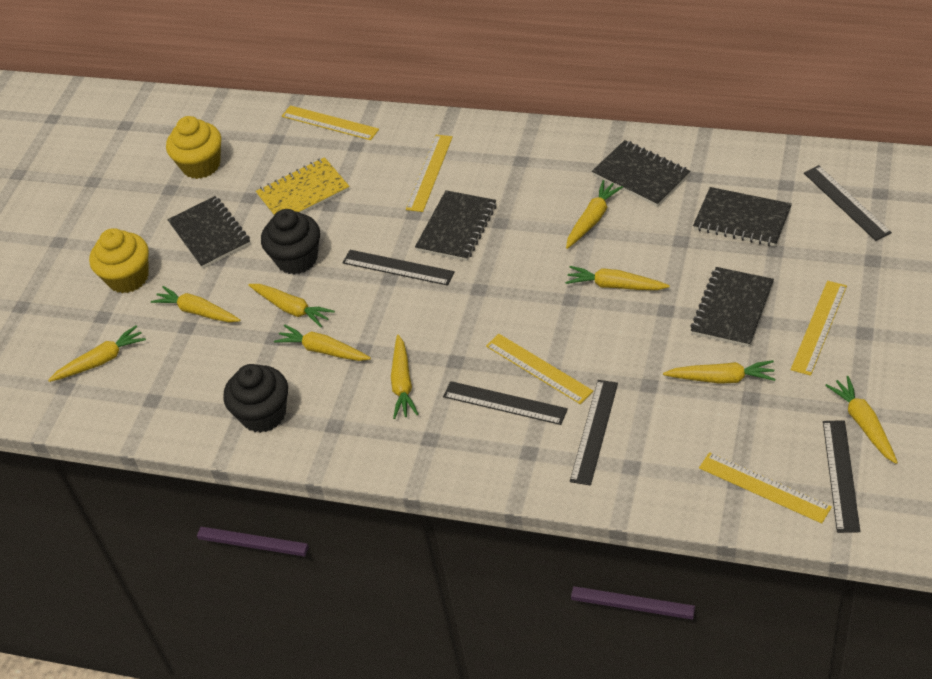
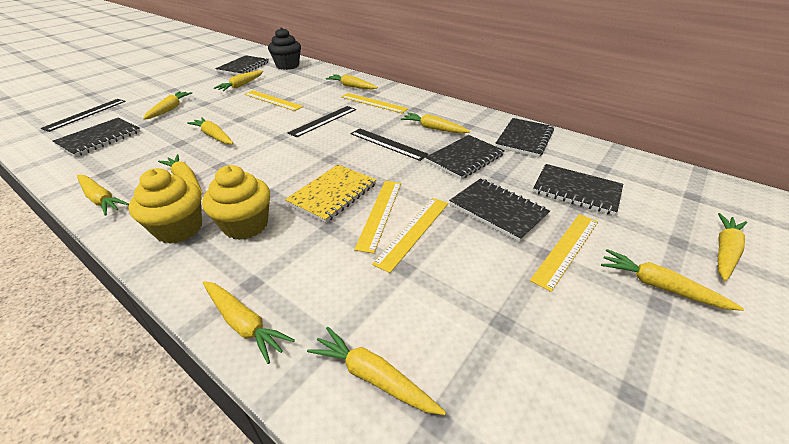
black cupcake: [223,364,288,433] [261,209,320,274] = 2 -> [268,27,301,70] = 1
black notebook: [168,196,250,269] [415,190,497,261] [592,140,690,207] [691,267,774,347] [693,187,792,247] = 5 -> [53,118,141,157] [215,55,269,75] [425,135,505,180] [449,178,550,242] [495,118,554,157] [533,164,623,216] = 6
black ruler: [343,250,455,286] [443,381,568,425] [570,380,618,485] [804,165,892,241] [823,420,860,533] = 5 -> [40,99,126,132] [288,106,356,138] [351,128,429,161] = 3
yellow carrot: [48,325,146,382] [151,286,240,322] [248,284,335,327] [274,325,371,361] [391,334,419,419] [565,266,670,290] [566,180,623,249] [663,360,775,384] [825,376,898,464] = 9 -> [77,175,129,216] [143,91,192,120] [158,154,203,195] [187,117,234,144] [203,281,295,364] [214,71,263,91] [307,327,446,415] [325,74,378,90] [401,113,471,134] [601,249,744,311] [717,213,747,281] = 11

